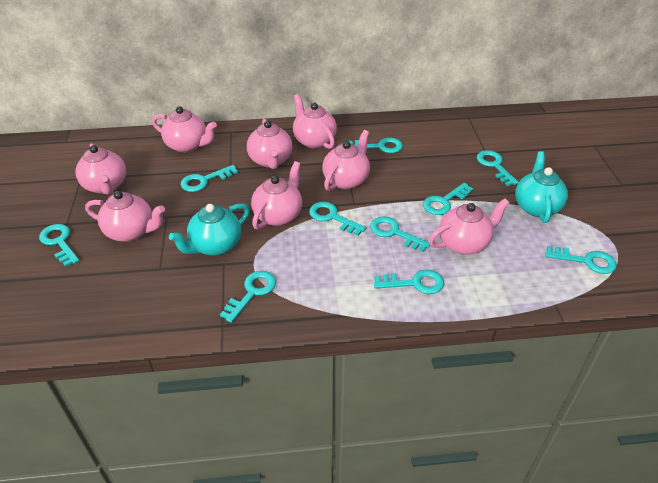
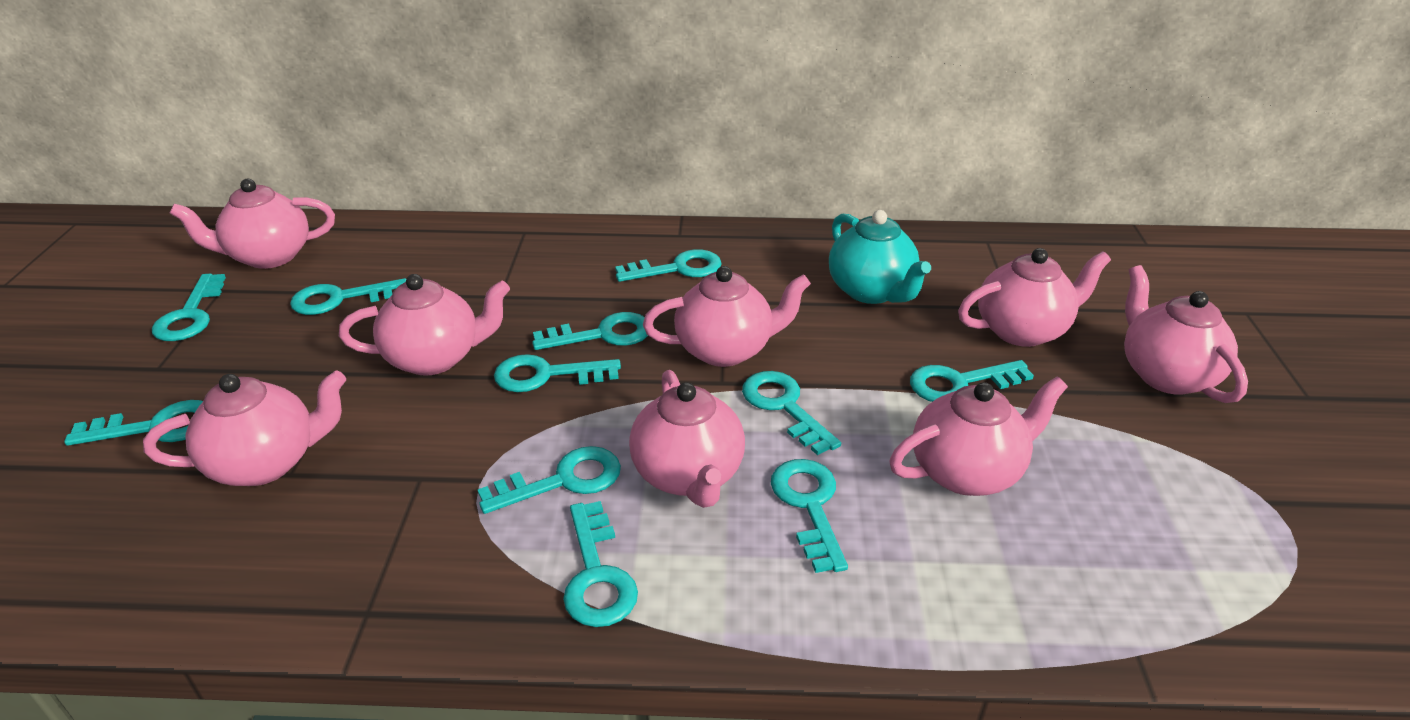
turquoise key: [39,224,79,267] [181,165,238,192] [220,271,276,323] [309,202,366,236] [349,138,403,153] [370,216,430,252] [374,270,444,294] [423,183,473,215] [477,150,519,186] [546,246,617,274] = 10 -> [64,400,203,446] [152,274,226,341] [290,278,406,315] [478,446,621,514] [494,354,621,392] [532,312,648,350] [563,501,638,627] [615,249,722,282] [742,371,841,455] [771,459,848,573] [910,360,1034,402] = 11
turquoise teapot: [169,203,250,255] [515,151,568,223] = 2 -> [829,210,931,304] = 1

